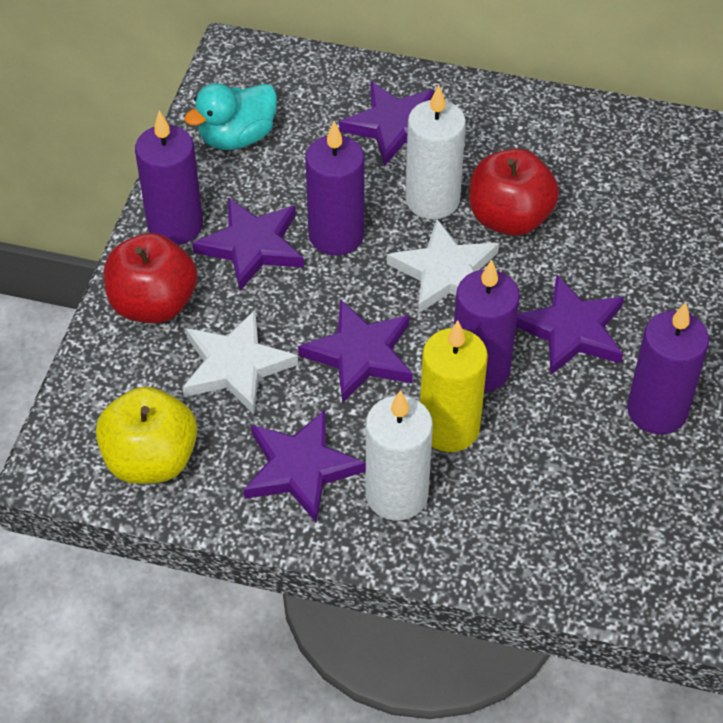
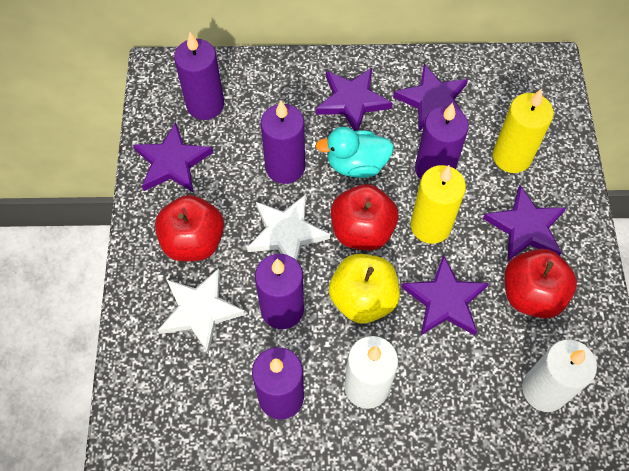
purple candle: [135,111,203,245] [305,121,364,255] [454,259,520,392] [627,302,709,435] = 4 -> [174,32,224,120] [252,347,304,419] [255,254,304,329] [261,101,305,184] [415,103,469,180] = 5
red apple: [104,233,197,323] [470,149,559,236] = 2 -> [155,195,224,262] [331,184,399,251] [504,249,577,319] = 3
yellow candle: [420,320,488,452] = 1 -> [411,165,466,244] [493,88,554,173] = 2

